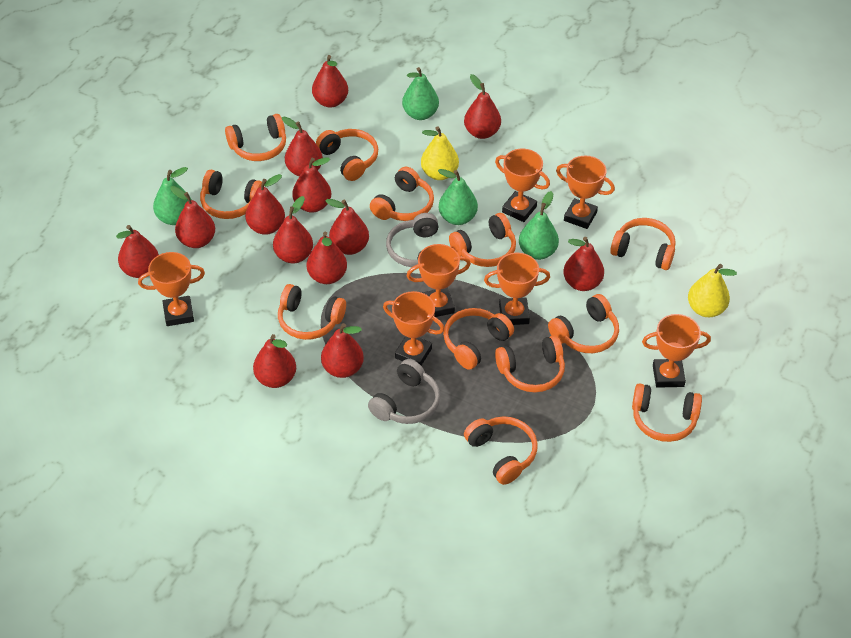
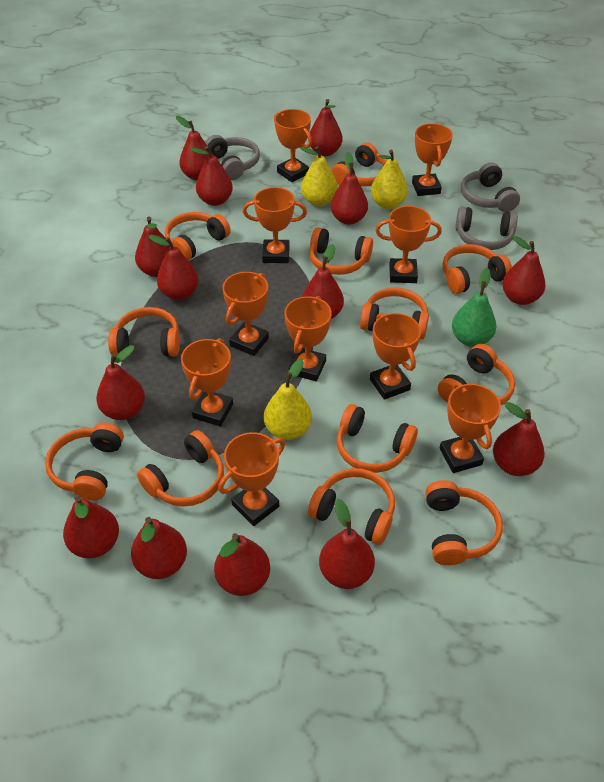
green pear: [153,167,192,225] [402,67,439,120] [438,169,478,225] [519,191,559,260] = 4 -> [452,268,496,347] = 1
grey headphones: [368,359,440,424] [386,213,438,267] = 2 -> [205,135,260,180] [455,207,518,250] [461,162,520,212] = 3
orange trophy: [138,252,205,326] [383,291,444,366] [407,244,471,317] [484,253,550,325] [495,149,550,222] [556,155,615,229] [642,314,711,388] = 7 -> [181,338,233,426] [218,432,285,526] [223,272,269,356] [243,187,307,263] [274,109,312,182] [284,296,332,381] [370,313,421,400] [375,206,442,283] [412,123,453,196] [440,382,501,473] = 10
red pear: [116,225,159,278] [170,186,215,248] [245,174,285,235] [253,334,296,388] [273,196,313,264] [282,116,323,176] [292,158,331,213] [307,232,347,284] [312,55,348,107] [321,323,364,378] [325,199,369,255] [464,74,501,139] [563,237,604,291] = 13 -> [63,496,119,558] [96,345,145,420] [131,517,187,579] [135,216,170,277] [148,235,199,300] [176,116,213,181] [190,146,233,206] [214,533,270,596] [302,244,344,319] [310,99,343,156] [319,499,375,589] [330,152,368,225] [493,402,545,476] [502,236,546,305] = 14
yellow pear: [421,126,459,180] [688,264,737,317] = 2 -> [264,358,312,440] [300,146,338,206] [371,150,408,209] = 3

